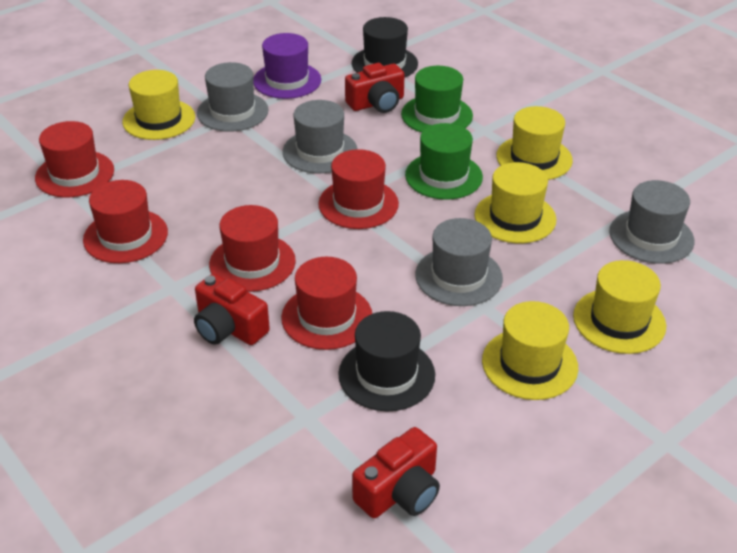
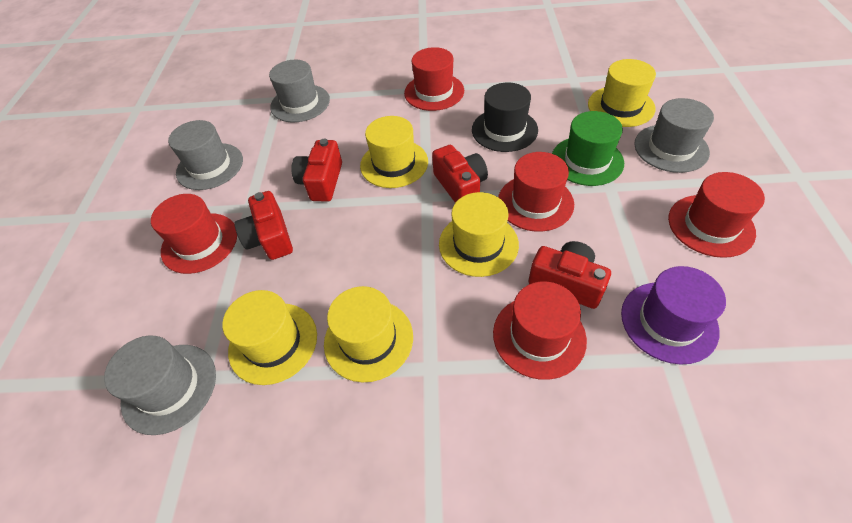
black hat: [338,311,435,411] [352,17,418,78] = 2 -> [472,83,538,152] = 1
green hat: [401,66,473,133] [405,123,483,200] = 2 -> [552,111,624,186] = 1
red camera: [194,273,270,345] [345,63,405,113] [352,427,440,518] = 3 -> [234,191,293,260] [291,139,342,202] [432,145,488,203] [528,241,611,309] = 4

